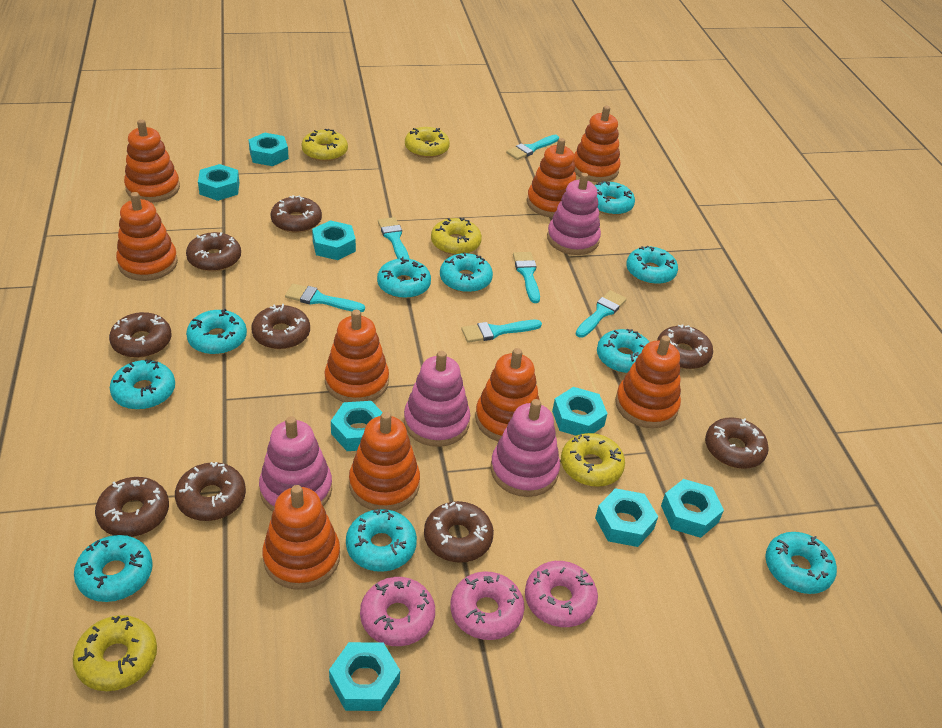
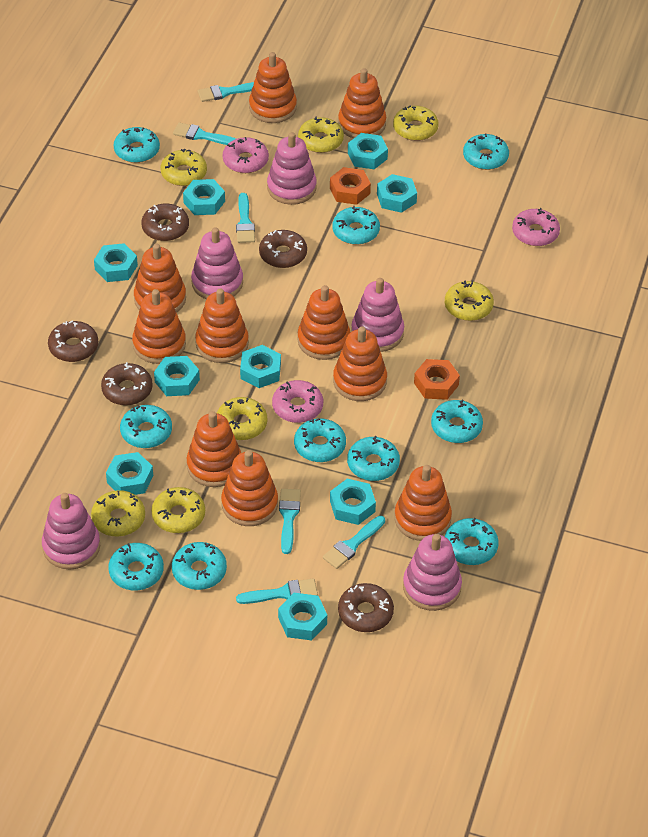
brown donut: [95,477,169,537] [109,312,172,358] [175,462,246,521] [186,232,241,272] [251,304,310,349] [271,195,322,233] [424,501,494,563] [657,324,713,369] [705,417,769,469] = 9 -> [48,321,98,362] [101,362,153,405] [141,203,189,241] [259,230,307,268] [338,583,394,632] = 5
orange nut: none = 0 -> [330,167,371,205] [414,359,460,400] = 2
orange stacking toy: [116,192,178,281] [124,119,180,203] [262,485,340,589] [325,310,389,402] [349,412,420,511] [475,348,539,442] [527,138,576,218] [574,106,621,182] [615,336,681,428] = 9 -> [132,289,186,364] [134,244,186,313] [187,411,241,487] [195,289,249,363] [221,450,278,526] [249,52,297,123] [297,285,350,360] [333,326,387,401] [338,68,386,138] [394,465,452,541] = 10
pink stacking toy: [259,416,332,512] [404,351,470,447] [491,399,560,497] [547,173,601,255] = 4 -> [42,493,100,570] [191,227,243,299] [267,132,317,205] [351,278,404,352] [403,534,462,611] = 5
turquoise nut: [198,164,240,201] [248,133,289,166] [312,220,356,260] [329,642,400,711] [331,401,383,451] [552,387,608,436] [595,488,658,547] [661,479,724,538] = 8 -> [94,243,138,282] [106,452,153,495] [154,356,200,396] [183,179,225,215] [240,345,281,388] [278,593,327,641] [330,479,376,525] [348,133,388,169] [377,174,417,213] = 9
yellow donut: [72,615,157,691] [301,128,348,161] [405,127,450,158] [431,217,482,255] [561,433,625,487] = 5 -> [91,490,145,537] [151,487,205,533] [161,149,207,186] [217,397,267,440] [298,117,344,153] [393,106,439,141] [445,280,494,321] = 7

